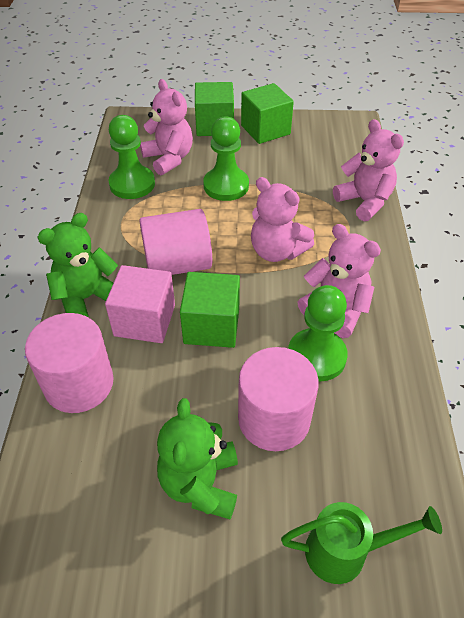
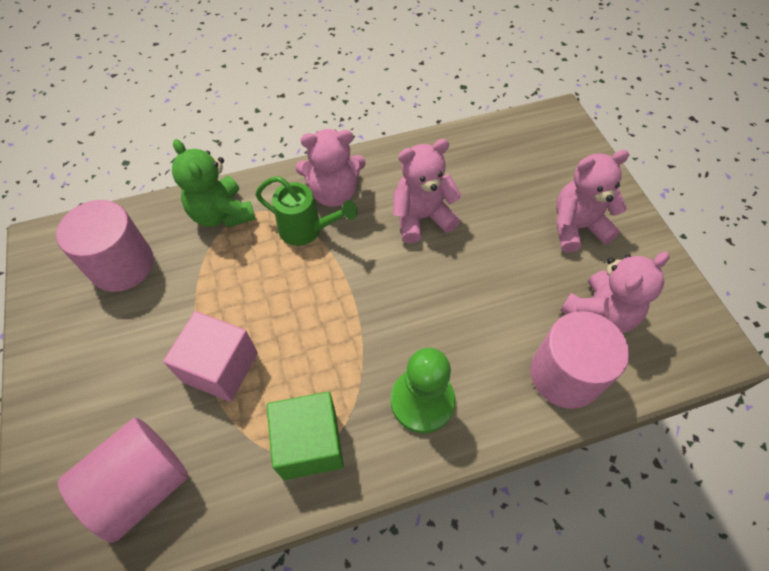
green cube: [180,272,240,348] [195,82,234,136] [241,83,294,144] = 3 -> [267,392,344,480] = 1
green pawn: [108,115,155,199] [203,116,249,201] [288,285,348,382] = 3 -> [391,348,456,433] = 1
green teddy bear: [37,213,118,317] [157,398,238,519] = 2 -> [172,139,256,228] = 1

